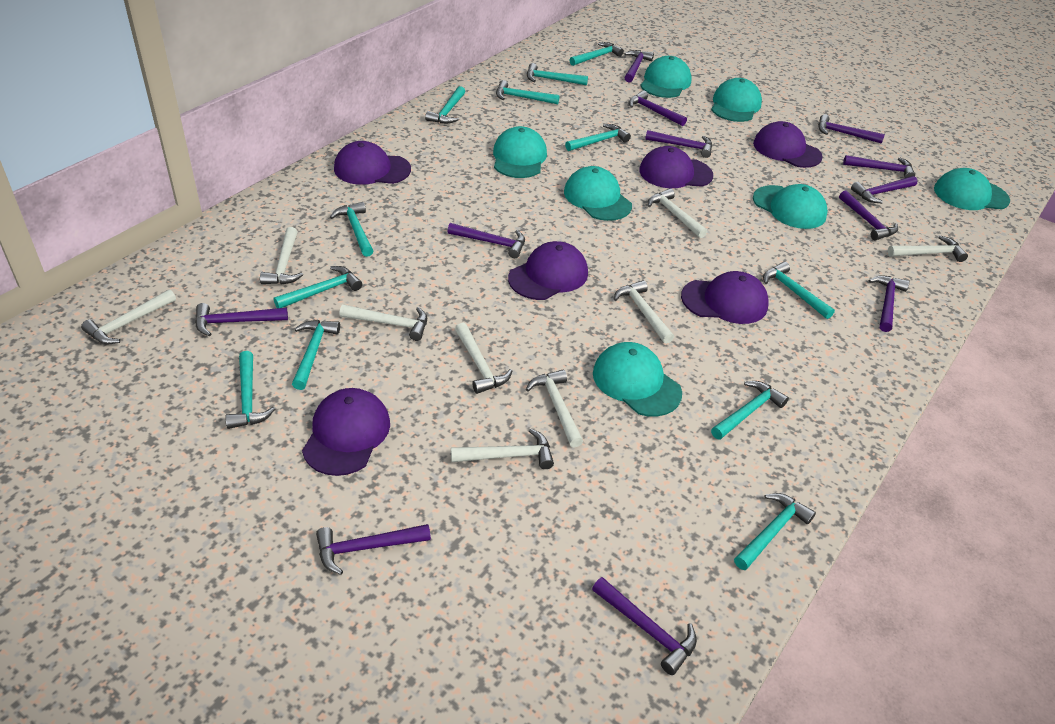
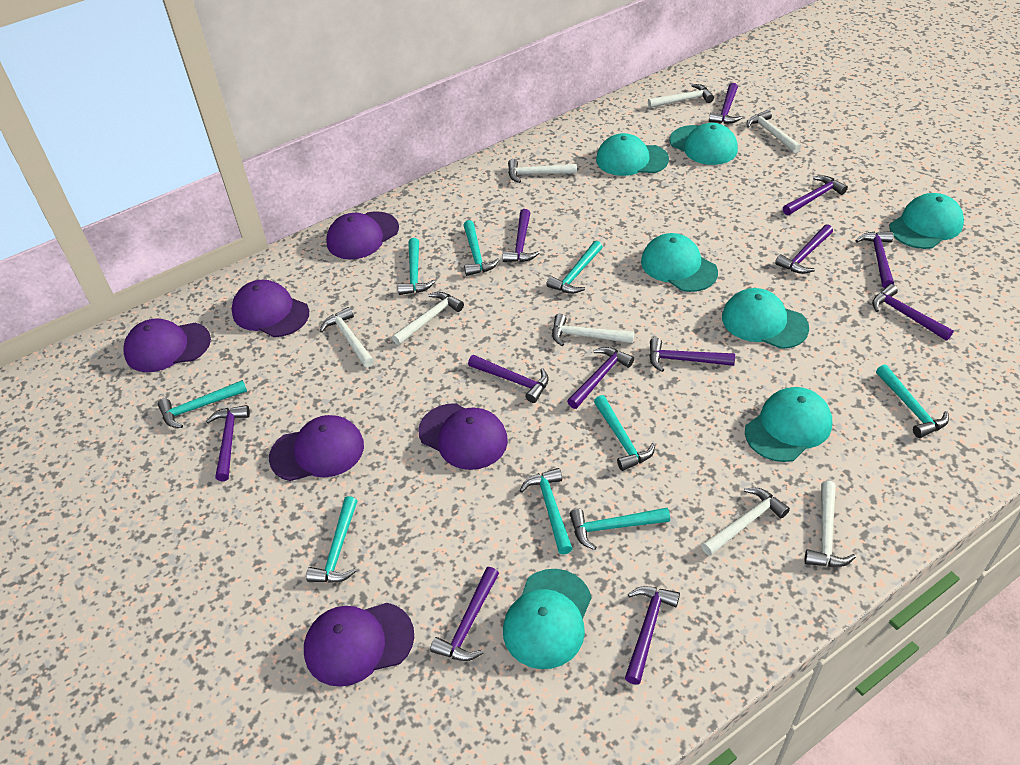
turquoise hammer: [225,351,275,429] [274,266,362,308] [292,320,340,390] [330,202,373,257] [425,86,465,124] [496,80,560,104] [527,63,588,85] [565,124,631,151] [569,42,624,66] [711,381,789,440] [734,493,816,570] [763,262,835,319] = 12 -> [158,380,247,428] [306,496,357,583] [398,238,435,295] [463,220,500,276] [519,468,573,555] [546,241,602,294] [570,508,670,550] [594,395,655,471] [876,364,949,438] = 9
white hammer: [81,289,176,344] [260,227,303,284] [339,304,427,341] [451,429,554,469] [455,323,512,394] [526,370,583,448] [614,280,674,344] [648,188,707,238] [888,236,968,262] = 9 -> [320,307,374,368] [392,292,464,345] [508,159,577,183] [552,314,634,346] [648,84,714,108] [701,488,790,556] [747,110,801,153] [805,480,856,567] = 8

